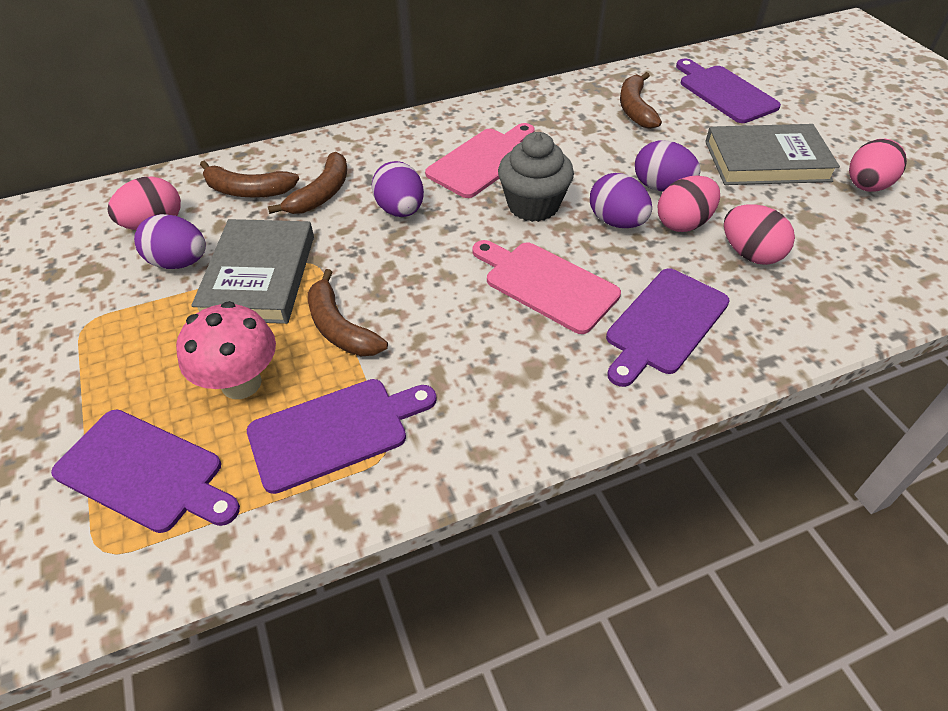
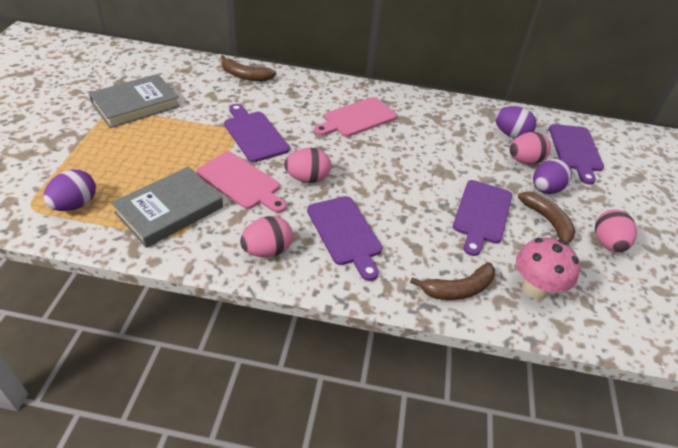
brown banana: [200,161,299,198] [268,152,347,214] [308,269,388,356] [620,72,662,129] = 4 -> [221,55,277,81] [410,262,495,300] [518,191,575,246] = 3
grey cupcake: [498,132,574,222] = 1 -> none = 0
purple egg: [134,214,206,269] [372,161,424,217] [590,173,652,228] [635,140,701,191] = 4 -> [43,169,96,211] [495,106,536,138] [533,158,572,194] = 3

